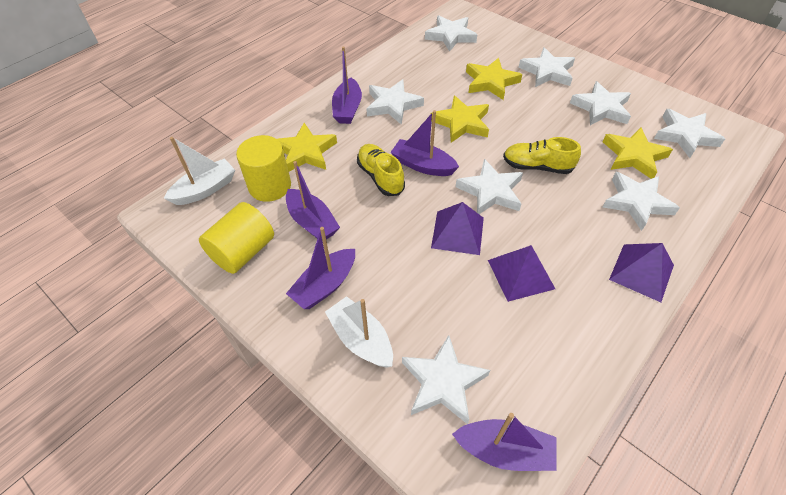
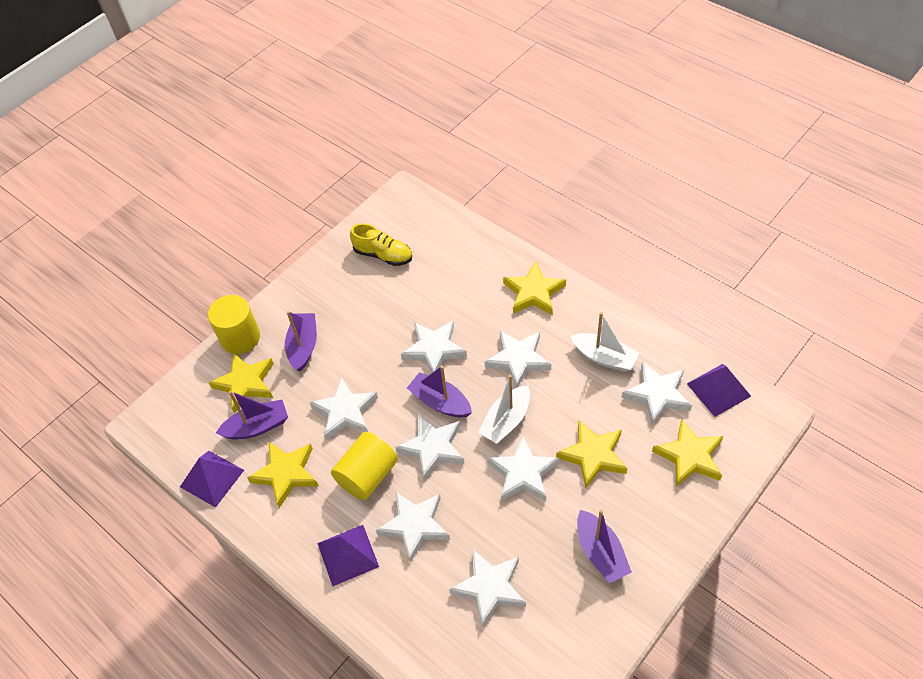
purple boat: [286,161,340,242] [286,227,355,309] [332,46,362,124] [391,110,459,176] [452,413,557,471] = 5 -> [216,391,288,440] [285,311,317,372] [407,366,472,418] [577,510,632,583] = 4
yellow shoe: [357,144,405,196] [503,137,581,174] = 2 -> [350,223,412,266] = 1
yellow star: [277,123,337,171] [430,95,489,143] [466,58,522,100] [603,127,673,179] = 4 -> [209,352,274,413] [247,442,318,508] [503,261,566,315] [556,421,627,488] [652,419,723,487] = 5

